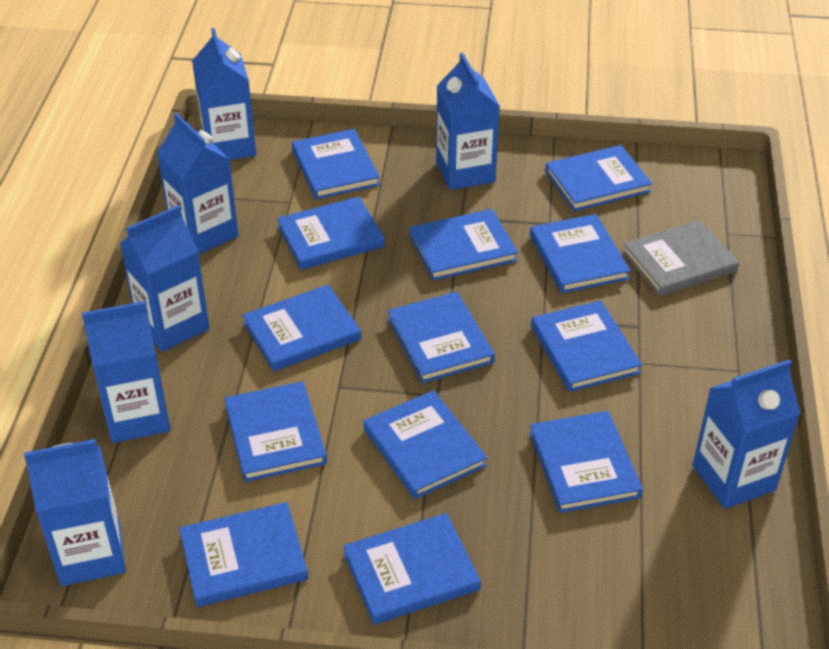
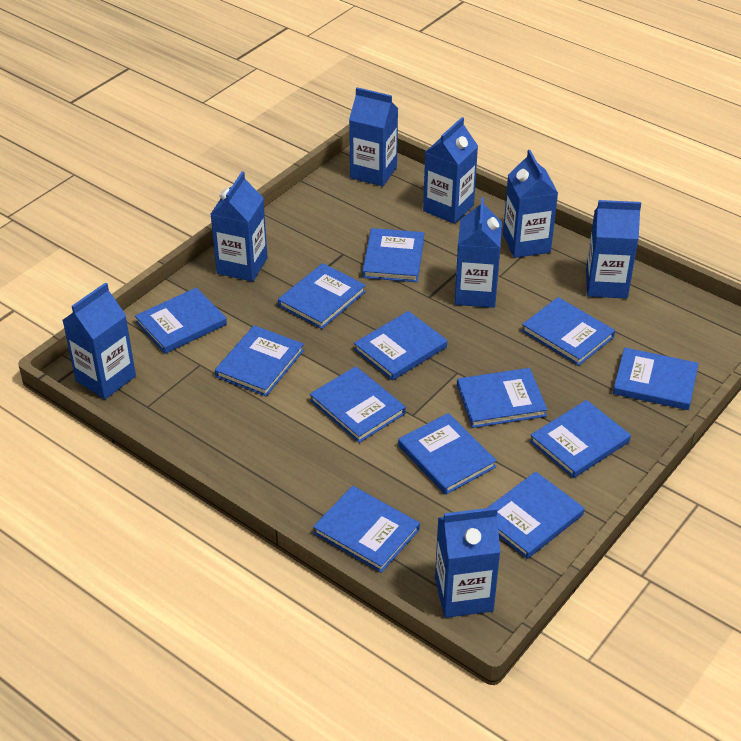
blue carton: [24,439,126,586] [82,301,171,443] [120,205,210,352] [157,113,239,255] [192,28,256,160] [436,53,500,190] [693,359,801,509] = 7 -> [62,282,136,399] [211,171,268,282] [349,87,398,186] [423,117,478,224] [435,507,501,618] [454,197,502,308] [503,150,558,258] [586,200,641,299] = 8
grey book: [622,220,739,296] = 1 -> none = 0

